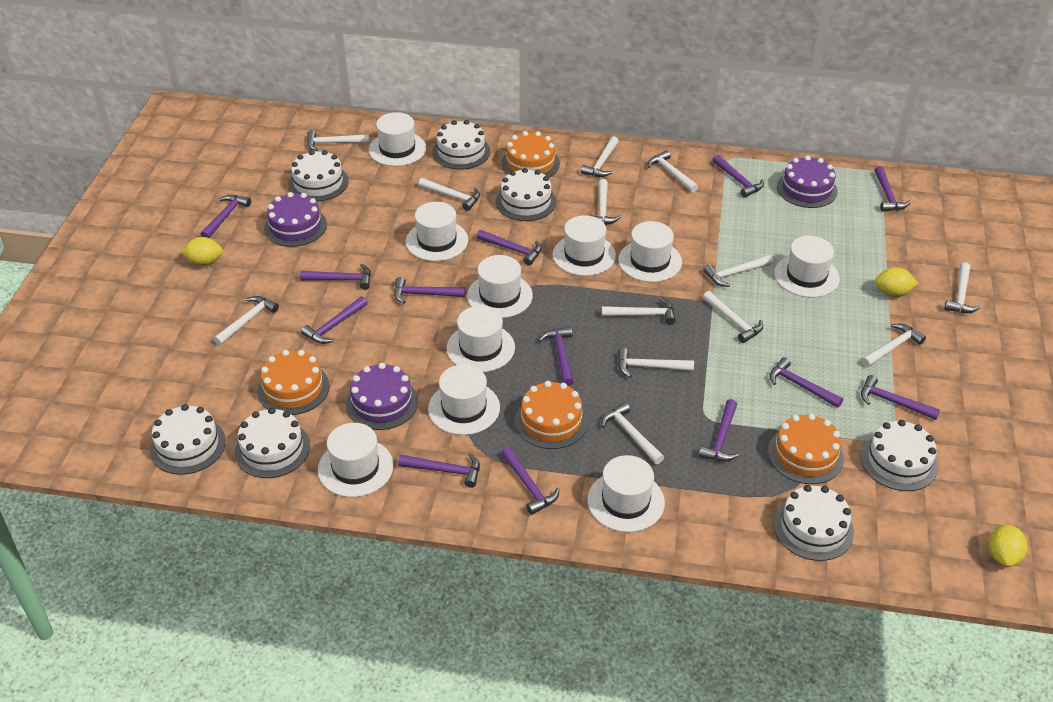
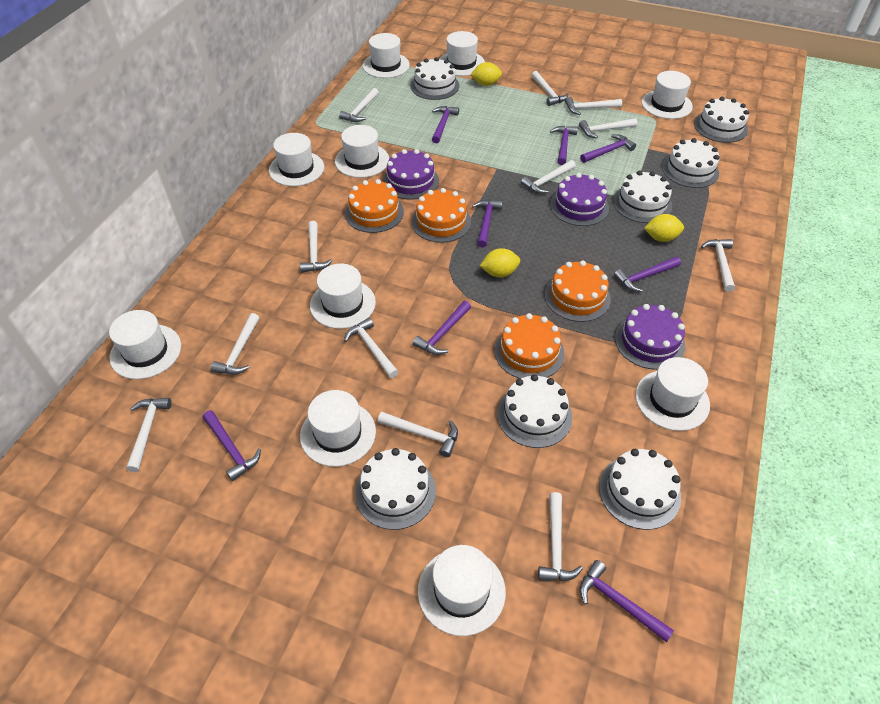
purple hammer: [201,195,251,238] [300,264,371,290] [301,296,368,344] [394,277,465,304] [398,453,480,488] [477,230,542,266] [501,447,560,515] [539,327,574,386] [699,399,739,462] [713,155,764,198] [769,357,843,408] [861,375,940,420] [875,166,911,212] = 13 -> [203,410,261,481] [413,301,471,355] [432,106,459,143] [472,200,503,247] [550,126,578,165] [580,135,636,163] [580,560,674,642] [614,257,681,292] = 8
white hammer: [214,296,279,346] [307,130,369,151] [418,178,480,211] [581,136,619,177] [590,179,621,225] [601,402,664,464] [602,298,676,325] [618,348,694,377] [648,150,698,193] [703,255,773,287] [703,291,763,343] [861,324,926,367] [944,262,981,313] = 13 -> [126,398,171,472] [211,313,260,374] [300,221,332,273] [339,88,379,122] [344,318,398,378] [378,412,458,457] [521,160,576,194] [531,71,568,106] [538,492,583,581] [565,97,622,115] [579,118,637,138] [701,239,735,292] = 12

